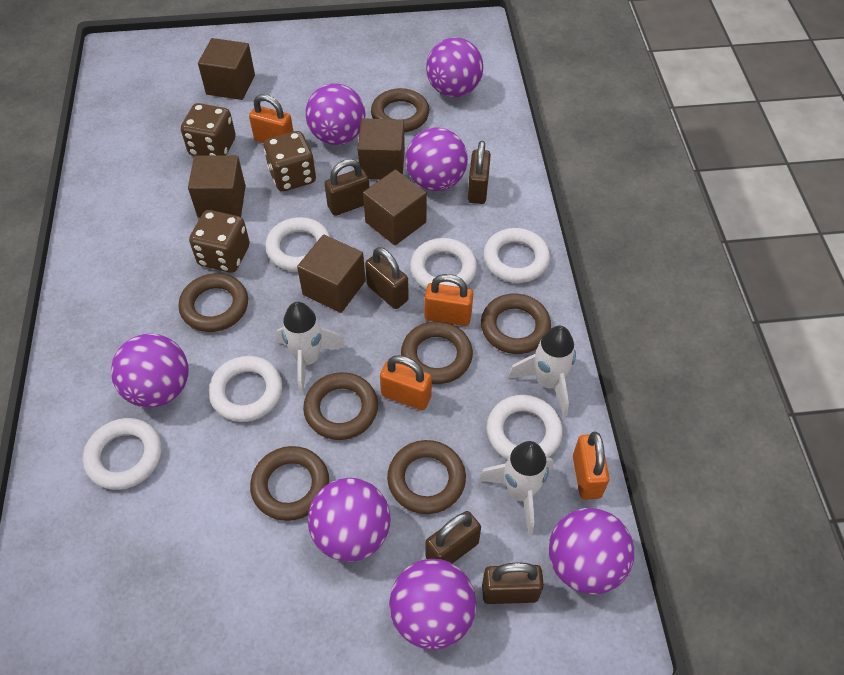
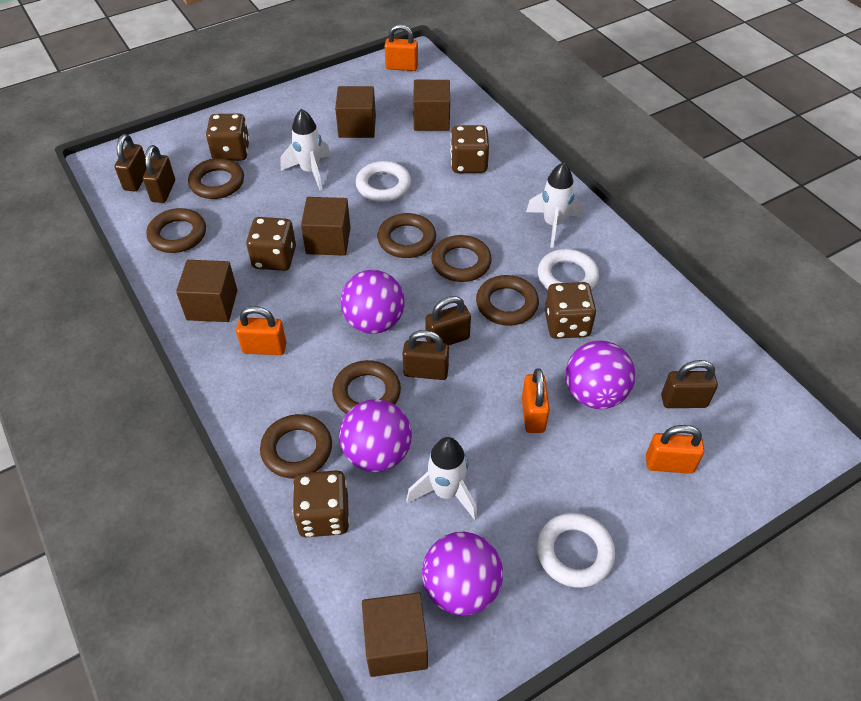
brown dice: [181,103,236,156] [189,210,250,273] [264,131,316,192] = 3 -> [206,113,250,161] [246,217,296,271] [293,470,350,537] [450,125,489,173] [545,282,596,339] = 5
purple ball: [111,334,189,408] [305,83,365,145] [308,478,391,562] [389,559,476,650] [406,127,468,191] [426,37,483,97] [549,508,634,594] = 7 -> [339,399,412,472] [340,270,405,334] [422,532,503,616] [565,340,635,409] = 4
white ring: [83,418,162,490] [208,356,283,422] [265,217,330,272] [410,238,477,289] [483,228,550,283] [486,395,563,460] = 6 -> [356,161,411,202] [537,513,615,588] [538,249,599,290] = 3

